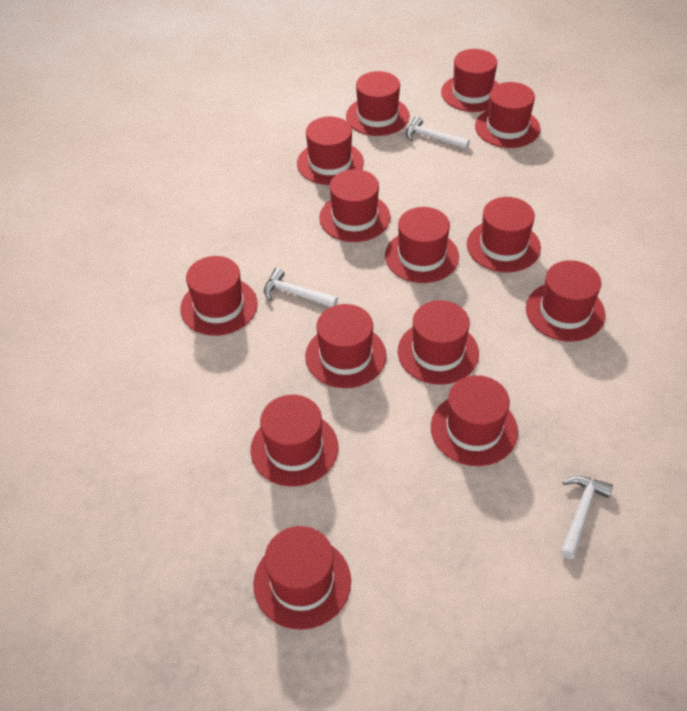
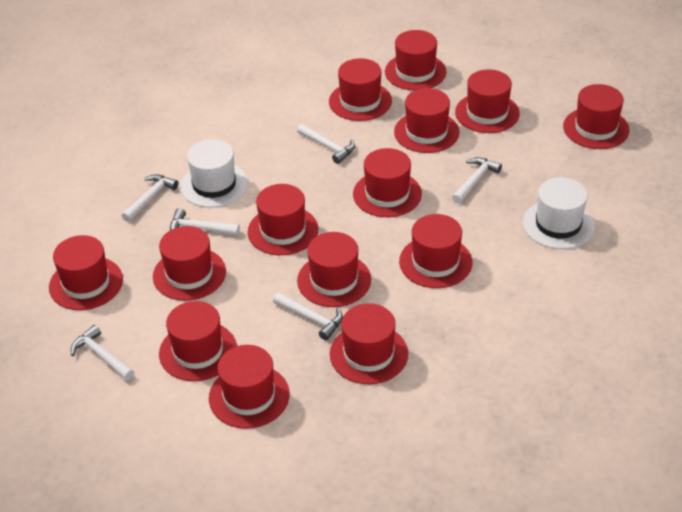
white hammer: [264,268,338,307] [406,116,470,149] [560,476,613,559] = 3 -> [71,325,134,380] [121,174,179,222] [170,208,240,235] [273,292,343,340] [297,124,355,164] [452,157,502,204] = 6
white hat: none = 0 -> [180,139,248,208] [523,177,595,249] = 2

